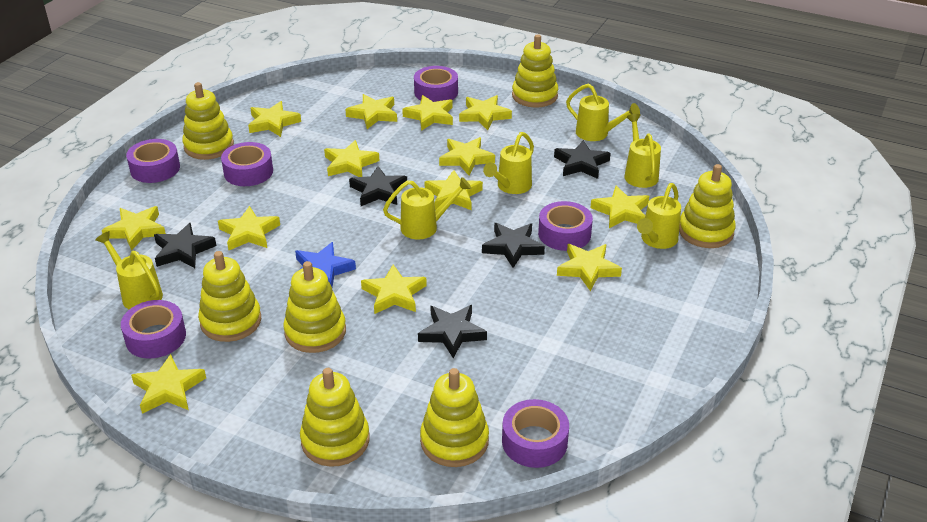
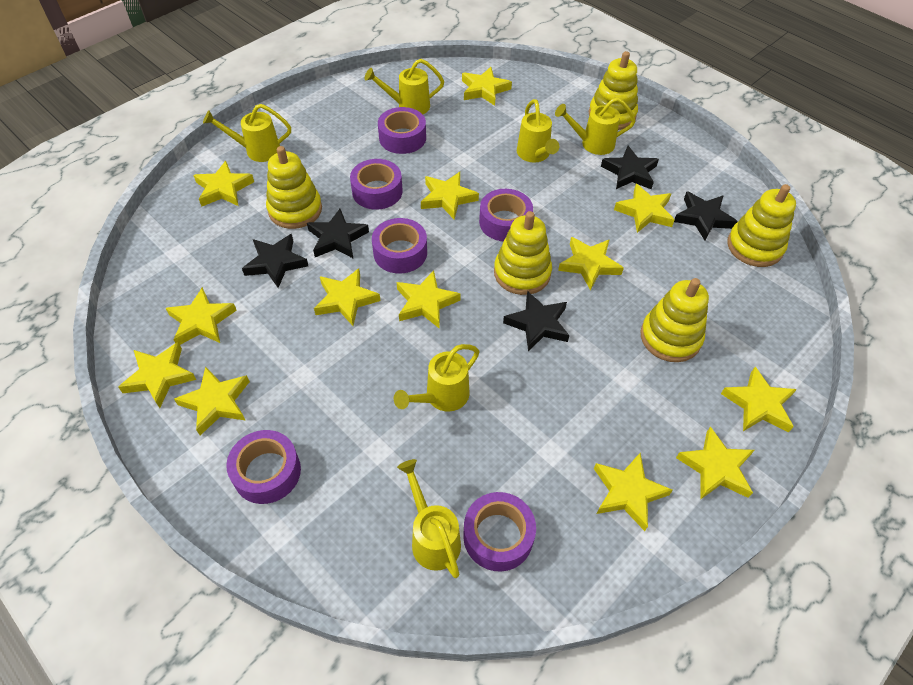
blue star: [295,242,356,287] = 1 -> none = 0
yellow stacking toy: [182,82,234,160] [198,251,261,342] [283,261,346,353] [300,368,369,467] [420,368,489,467] [512,34,558,108] [679,164,736,248] = 7 -> [266,146,322,229] [494,211,552,295] [589,51,638,130] [640,278,709,362] [727,184,796,267] = 5

